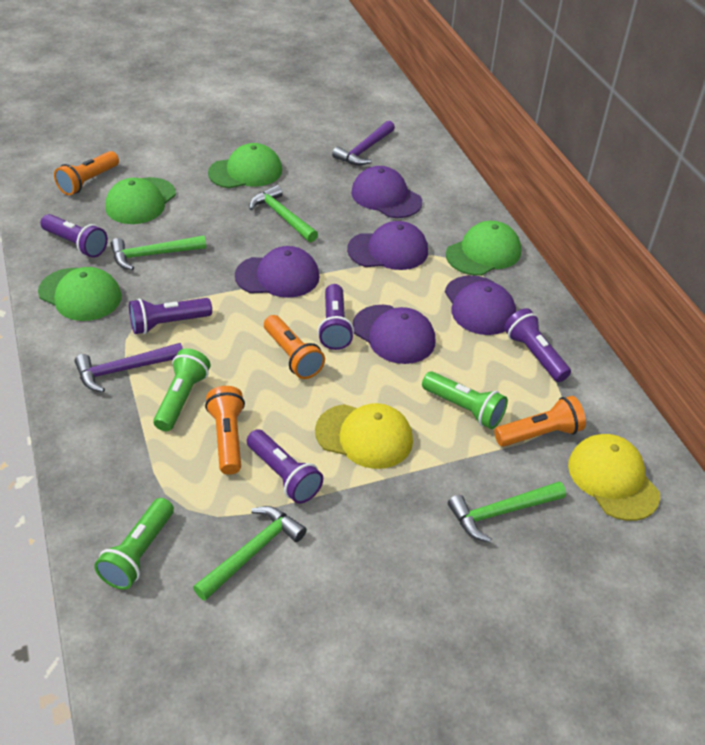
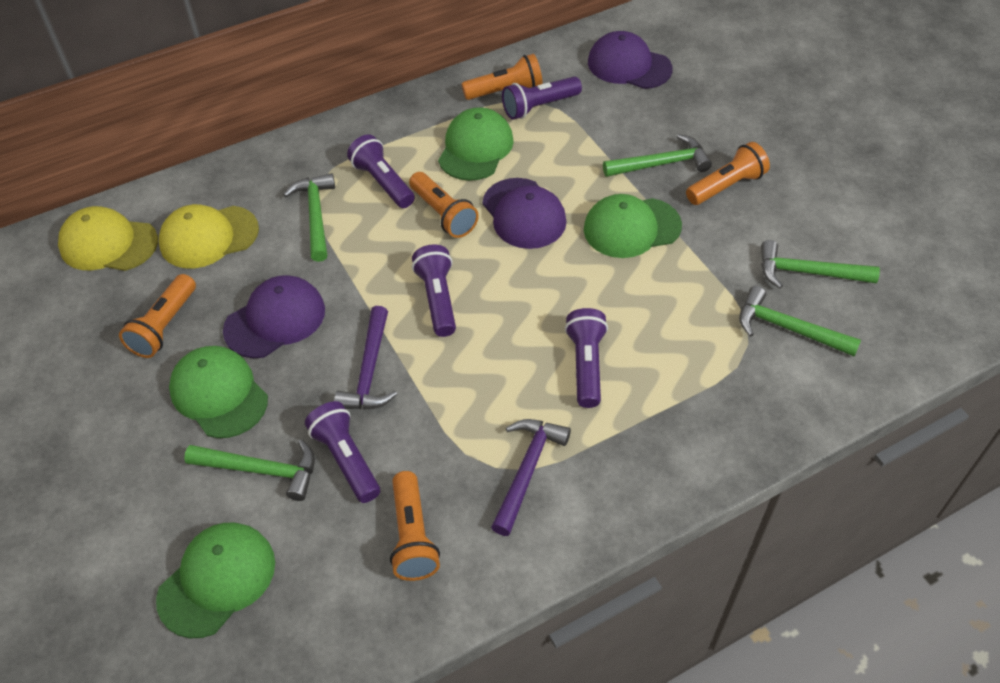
green flashlight: [94,498,174,590] [153,348,210,431] [422,371,508,429] = 3 -> none = 0
green hammer: [111,235,206,270] [193,506,307,601] [249,185,318,242] [448,481,566,542] = 4 -> [184,440,315,501] [283,173,335,262] [603,134,712,177] [739,286,861,356] [761,240,880,288] = 5
orange flashlight: [54,151,119,195] [205,386,245,475] [264,315,325,379] [494,396,586,447] = 4 -> [119,274,196,358] [390,471,440,581] [409,172,479,238] [462,54,543,100] [686,142,770,205] = 5
purple cap: [235,246,320,298] [347,221,428,270] [351,166,422,218] [353,305,435,364] [445,275,516,335] = 5 -> [223,275,325,358] [482,178,566,249] [588,31,673,89] = 3

